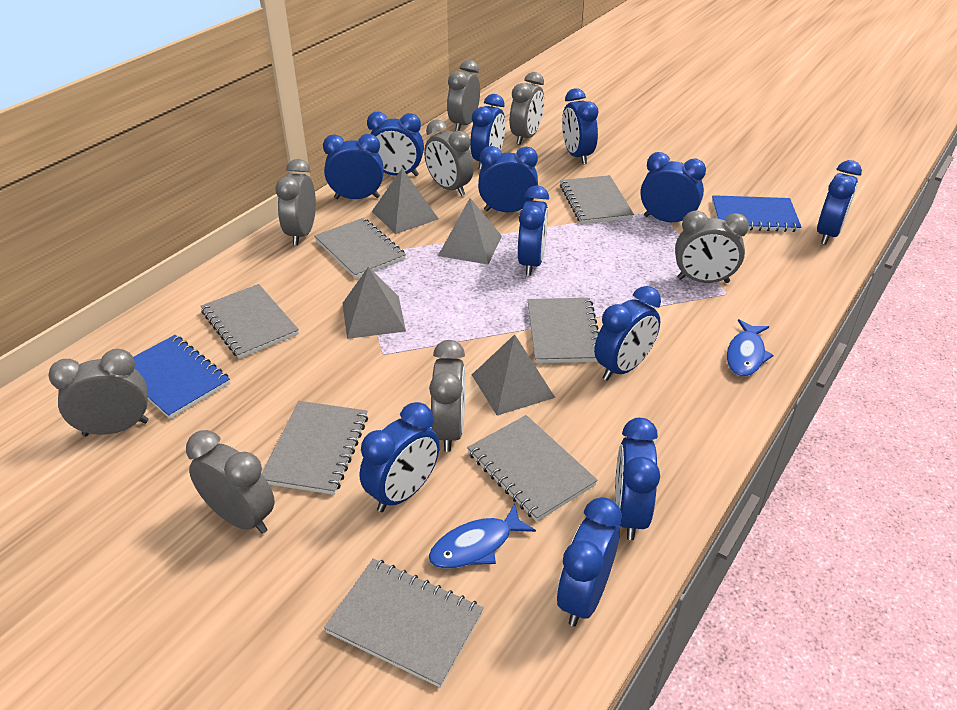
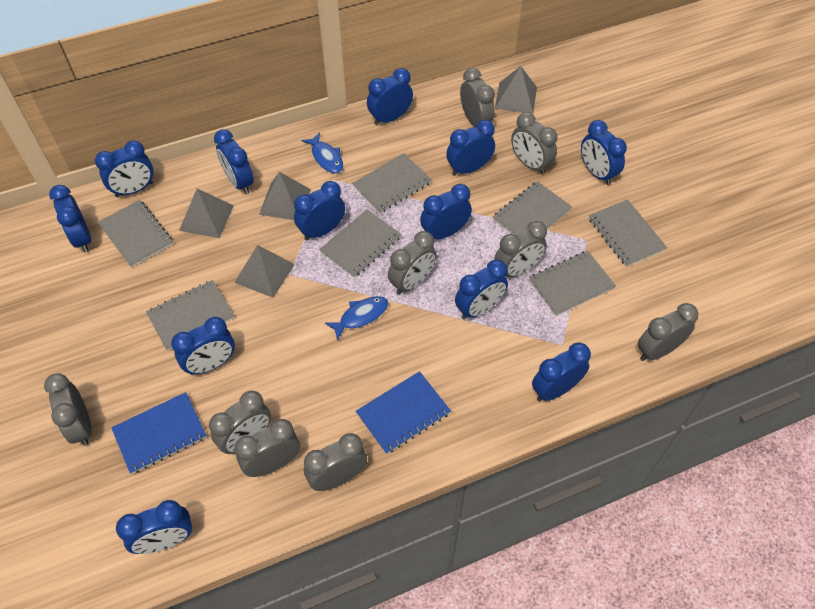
grey clock: [48,349,149,436] [186,430,275,534] [276,159,316,245] [424,119,474,196] [429,340,465,452] [447,60,480,131] [509,72,544,145] [675,210,749,283] = 8 -> [44,374,92,446] [209,390,271,454] [235,419,300,477] [304,433,367,491] [388,231,437,295] [460,68,495,127] [494,221,547,277] [511,112,557,174] [638,303,698,361] = 9

